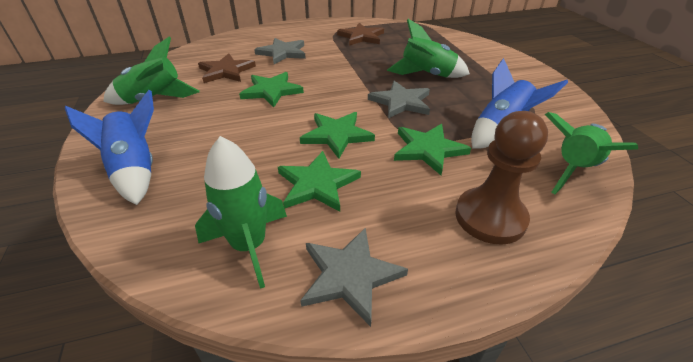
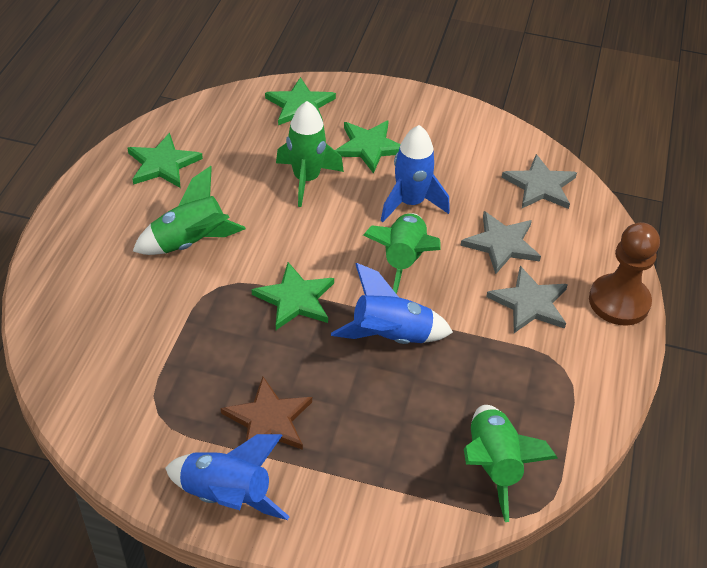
blue rocket: [65,90,154,205] [471,58,568,149] = 2 -> [165,434,290,520] [331,263,453,344] [381,125,450,222] = 3
brown star: [198,54,256,83] [337,23,384,46] = 2 -> [221,377,312,450] = 1

